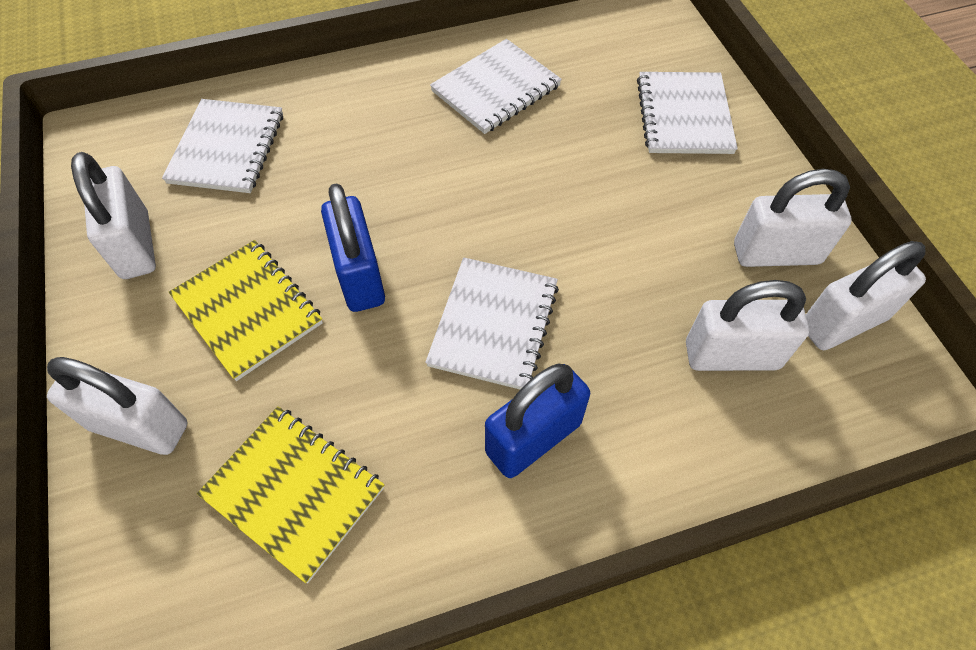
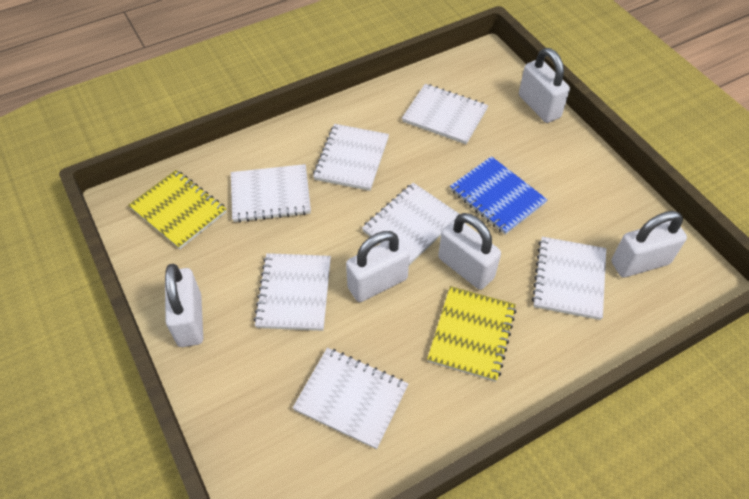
blue notebook: none = 0 -> [450,156,548,235] = 1
blue padlock: [321,183,385,312] [485,363,590,478] = 2 -> none = 0
white notebook: [162,99,283,193] [425,257,559,390] [430,39,562,134] [637,72,738,154] = 4 -> [231,164,311,222] [254,253,331,331] [293,348,408,449] [313,124,389,191] [362,183,459,265] [402,84,488,144] [532,237,606,320] = 7

